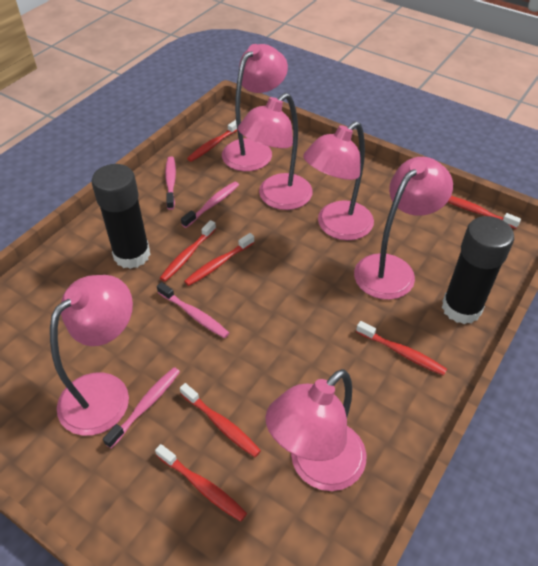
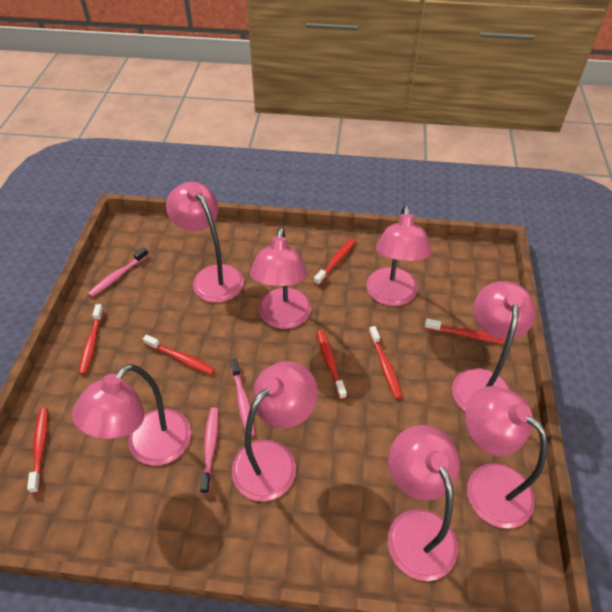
black glue stick: [91,164,150,269] [442,216,514,324] = 2 -> none = 0
pink lamp: [50,275,133,436] [222,44,288,171] [238,93,313,210] [265,369,366,491] [303,121,374,240] [354,157,453,300] = 6 -> [72,364,191,466] [166,182,244,303] [231,361,318,501] [250,227,311,329] [366,205,432,306] [388,425,460,581] [452,281,536,411] [465,386,548,528] = 8
pink toothbrush: [103,367,180,448] [157,282,229,338] [165,156,176,210] [181,182,239,228] = 4 -> [88,247,149,297] [200,407,218,494] [230,358,255,436] = 3

